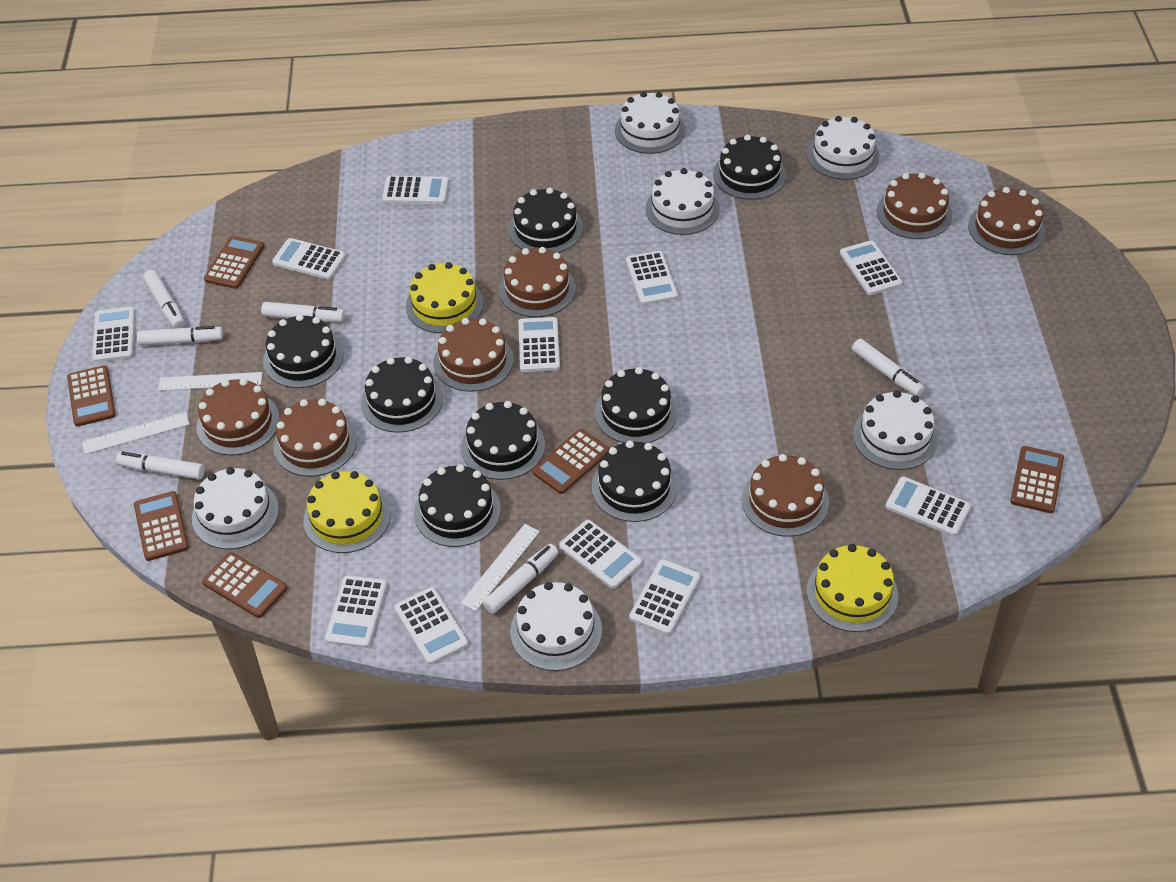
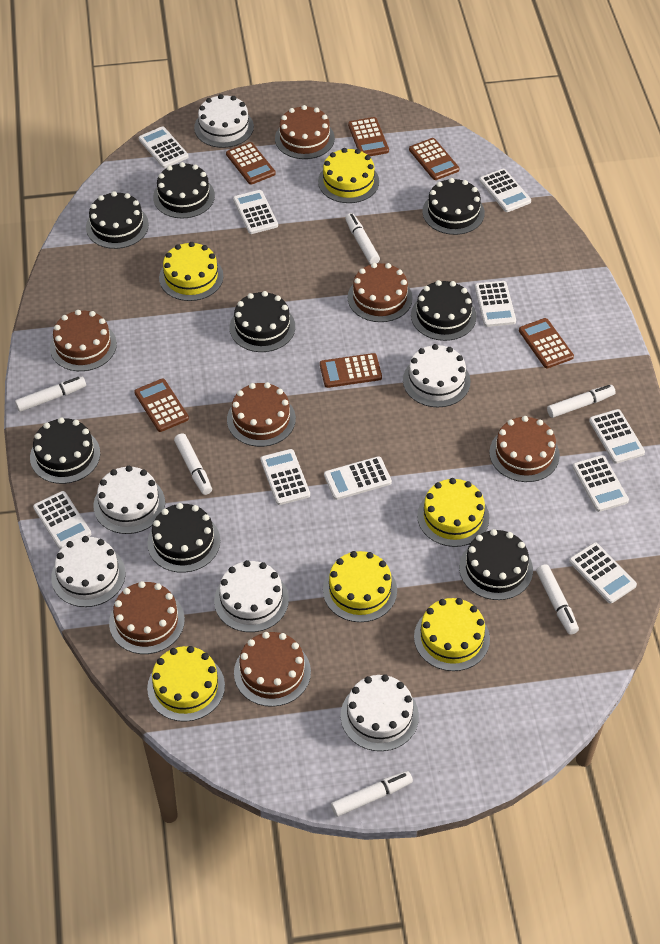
white calculator: [92,307,135,362] [272,238,346,280] [325,575,387,648] [382,176,449,204] [394,587,468,664] [518,317,560,372] [559,520,642,589] [626,251,678,305] [629,559,700,635] [840,240,902,295] [885,476,971,536] = 11 -> [33,491,91,550] [139,126,189,168] [233,190,278,234] [261,449,310,505] [324,456,392,500] [475,281,516,327] [479,169,531,212] [569,542,637,604] [573,455,629,512] [589,409,645,464] = 10
white ruler: [82,412,190,454] [158,372,262,391] [461,524,540,611] = 3 -> none = 0
yellow cake: [303,471,390,553] [406,262,483,333] [807,544,898,632] = 3 -> [147,646,225,722] [159,242,223,301] [318,148,379,203] [323,551,397,622] [414,598,490,671] [417,478,489,547] = 6

